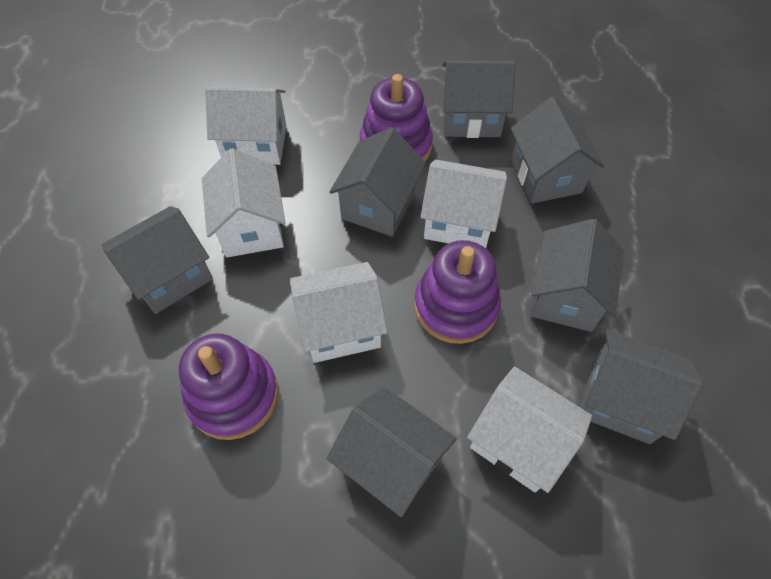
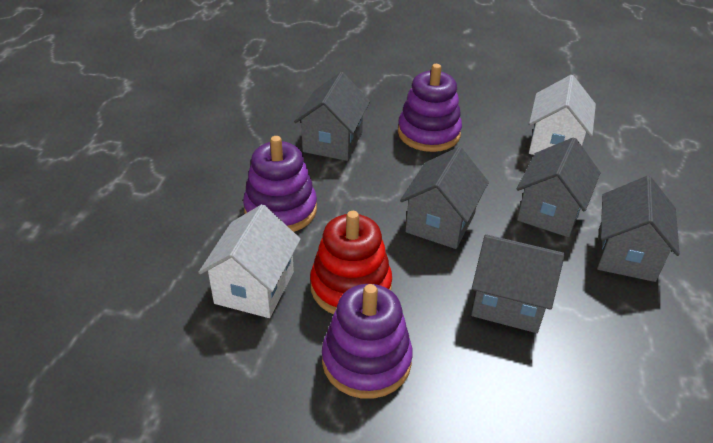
grey house: [102,206,213,314] [326,386,457,517] [330,127,426,237] [442,60,515,138] [511,97,604,203] [530,218,624,332] [580,330,703,444] = 7 -> [294,72,370,161] [400,147,489,249] [471,234,565,333] [517,137,601,237] [597,176,680,282] = 5
red stacking toy: none = 0 -> [310,211,392,314] = 1
white house: [202,148,285,257] [205,87,287,165] [290,262,388,363] [420,160,507,248] [467,367,592,493] = 5 -> [198,204,301,318] [529,75,596,155] = 2

